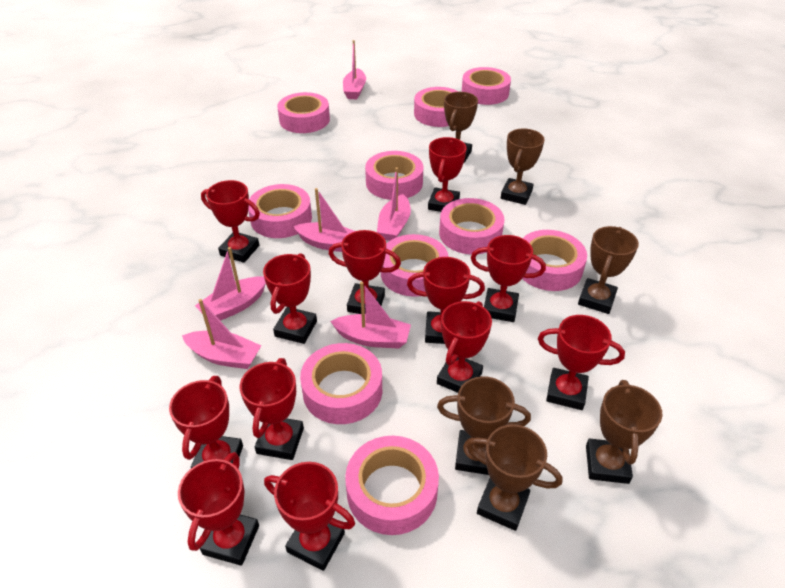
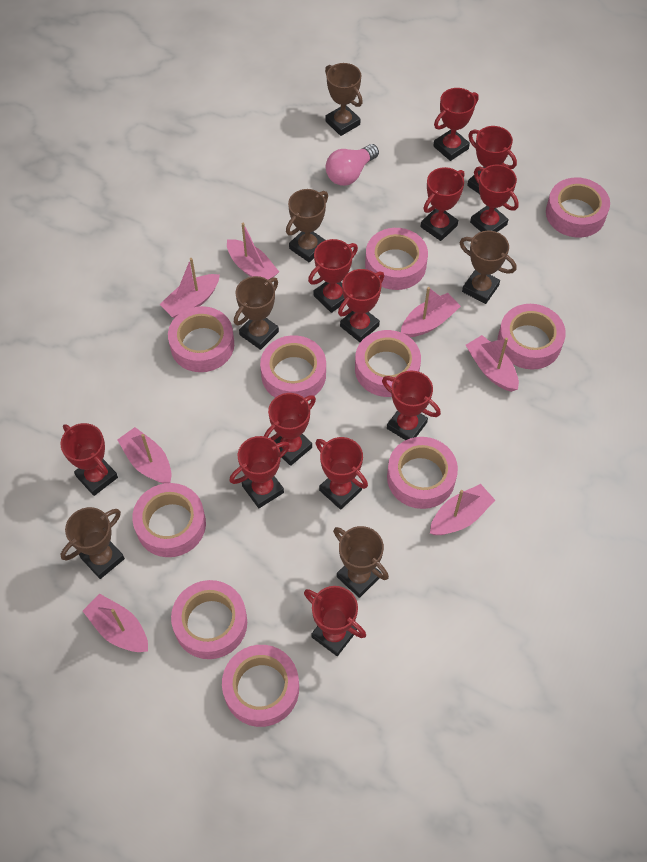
pink boat: [182,299,262,369] [195,247,266,321] [293,188,355,252] [330,282,411,348] [343,40,366,99] [377,167,411,241] = 6 -> [83,593,148,652] [117,427,172,484] [160,258,220,318] [227,223,279,279] [401,287,461,337] [430,484,495,535] [466,335,519,392] = 7
pink light bulb: none = 0 -> [326,144,379,186] = 1

